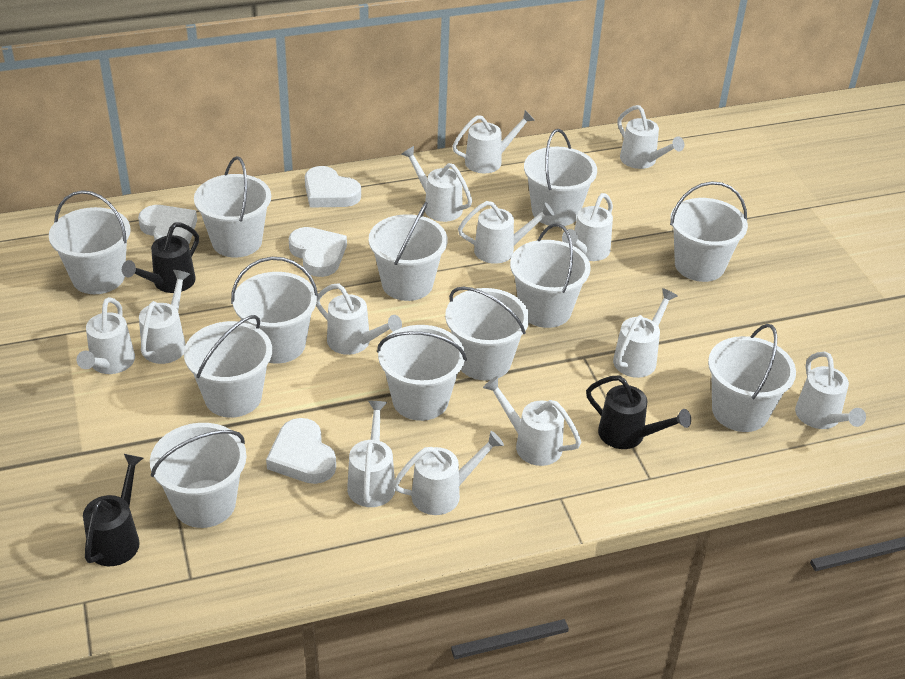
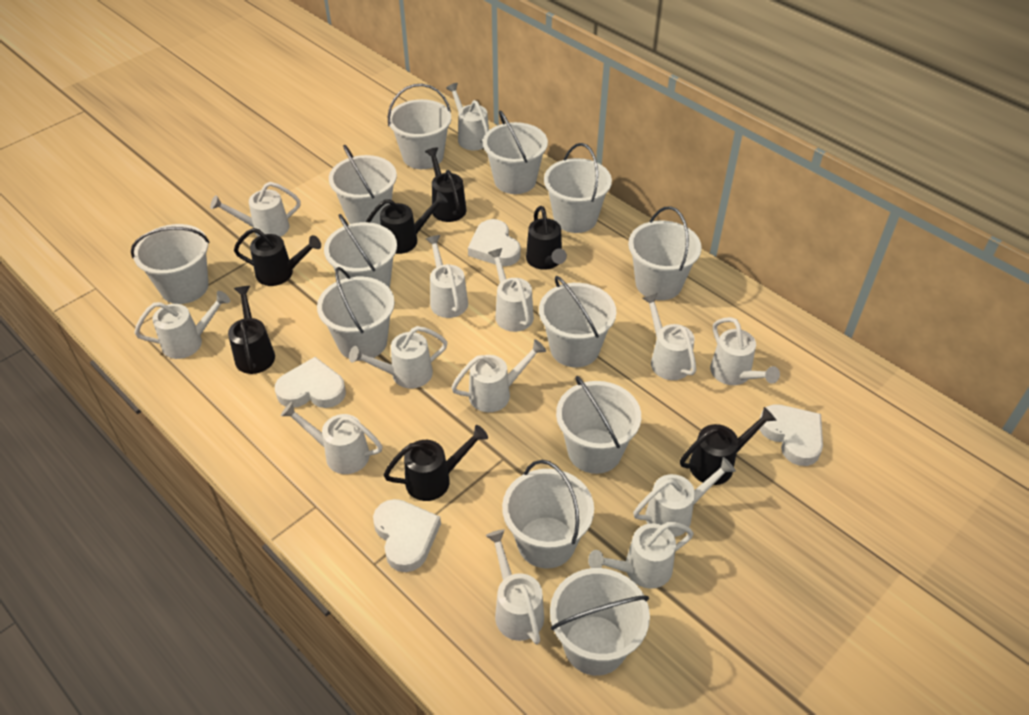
black watering can: [83,454,143,566] [122,222,199,293] [586,375,691,449] = 3 -> [228,286,275,374] [234,228,321,286] [366,191,448,254] [384,425,488,501] [425,147,466,222] [526,206,567,270] [680,407,777,485] = 7

